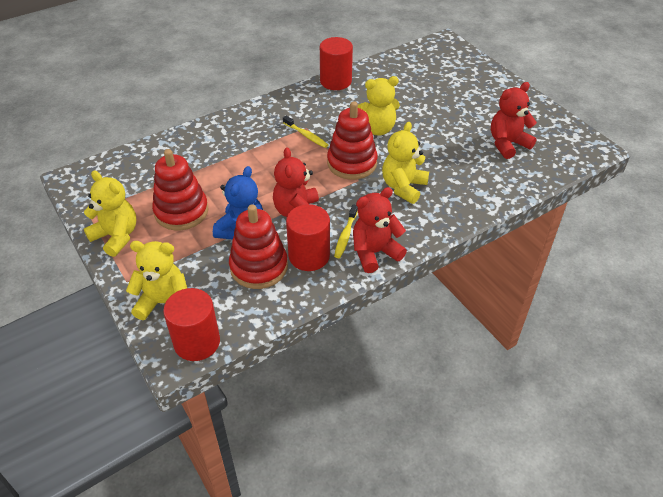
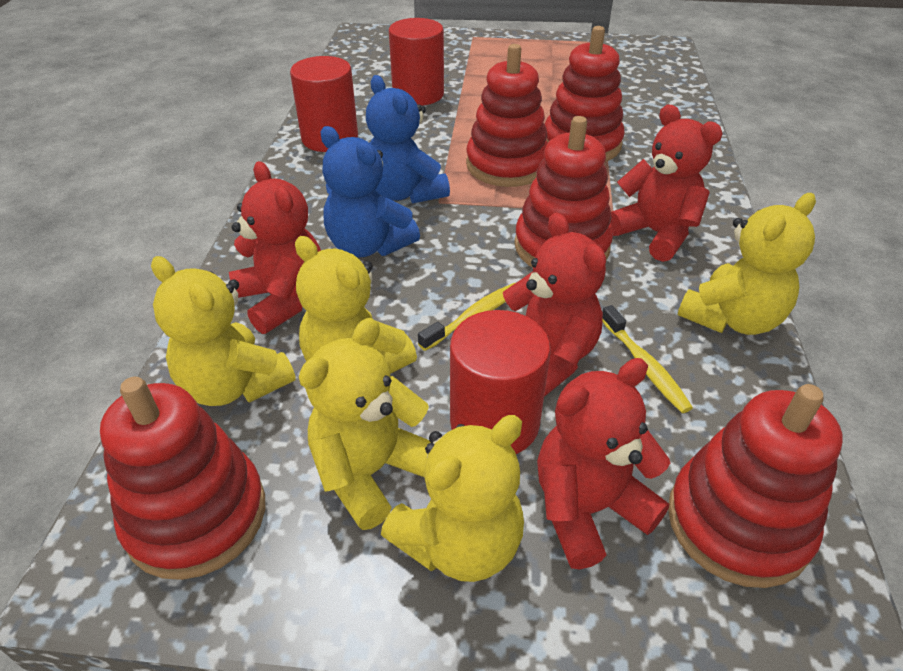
blue teddy bear: [213,166,263,240] = 1 -> [320,126,420,257] [366,75,450,204] = 2
red stacking toy: [152,149,209,230] [229,204,288,289] [327,101,378,180] = 3 -> [100,377,265,580] [466,44,548,187] [514,116,613,267] [545,26,625,162] [668,384,842,588] = 5
red teddy bear: [273,147,319,217] [353,187,407,273] [491,82,537,159] = 3 -> [229,161,321,334] [503,213,606,397] [537,358,670,570] [610,104,723,262] = 4
yellow teddy bear: [84,170,136,257] [126,241,187,320] [358,76,400,136] [382,122,429,204] = 4 -> [151,256,296,406] [295,236,417,374] [299,318,431,530] [381,415,524,582] [678,193,816,335] = 5

